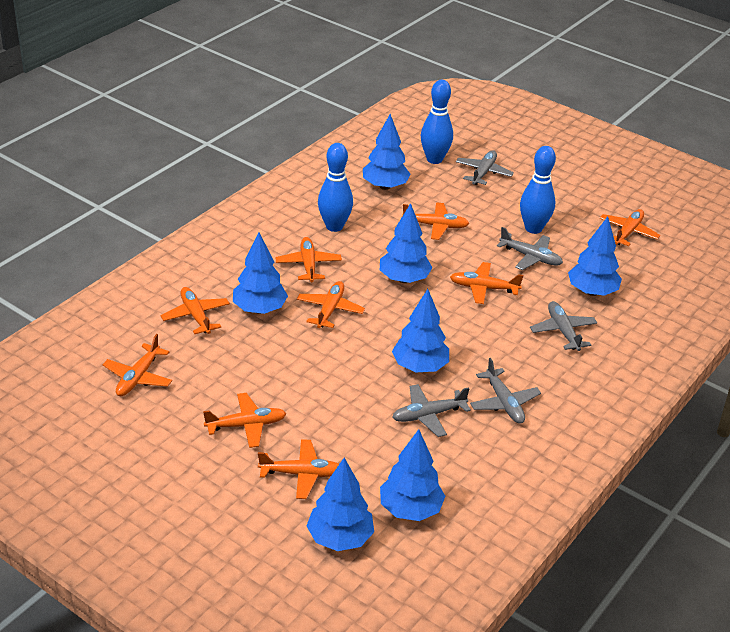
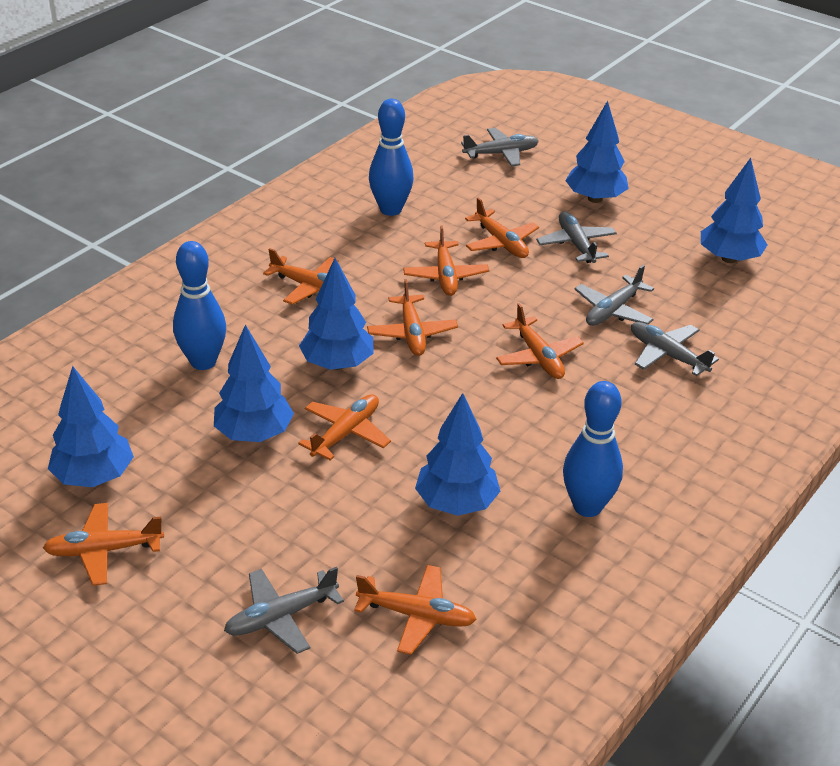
blue tree: [233,233,288,314] [307,458,374,551] [363,114,411,190] [380,203,433,283] [380,429,445,521] [392,289,449,372] [568,217,622,296] = 7 -> [48,366,134,487] [214,325,294,442] [299,258,373,370] [415,393,500,516] [565,101,629,203] [701,158,768,263] = 6
orange plane: [103,334,172,396] [161,287,230,334] [203,393,286,448] [258,439,339,499] [275,237,342,283] [297,281,365,328] [402,202,469,240] [450,262,523,304] [599,209,660,246] = 9 -> [43,503,164,586] [263,248,339,305] [298,394,391,461] [354,565,477,655] [367,279,458,356] [403,225,489,296] [465,197,539,258] [496,303,584,379] = 8

